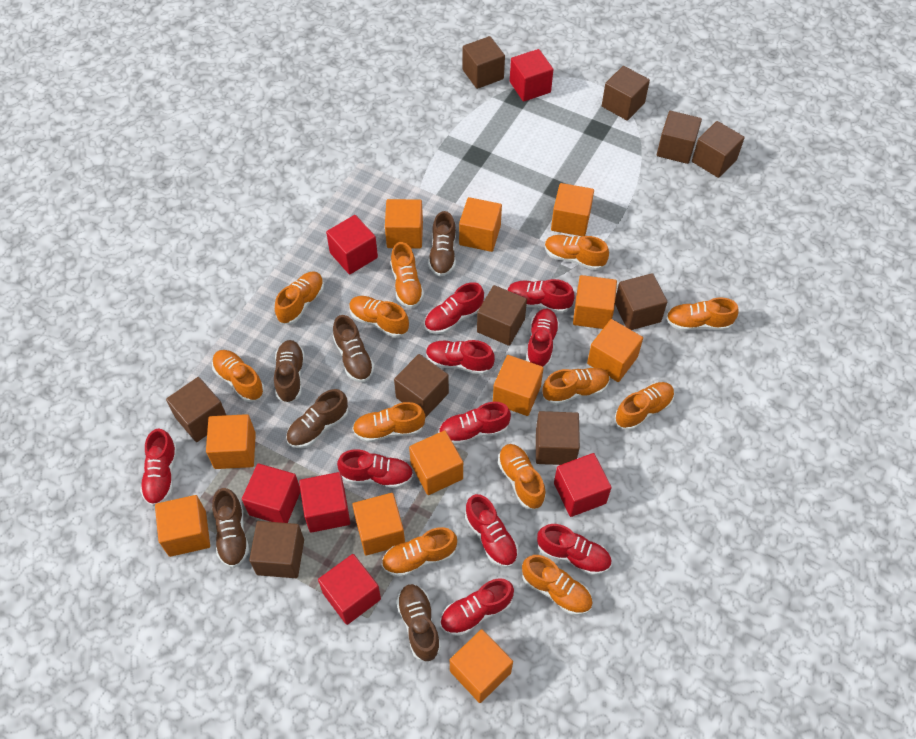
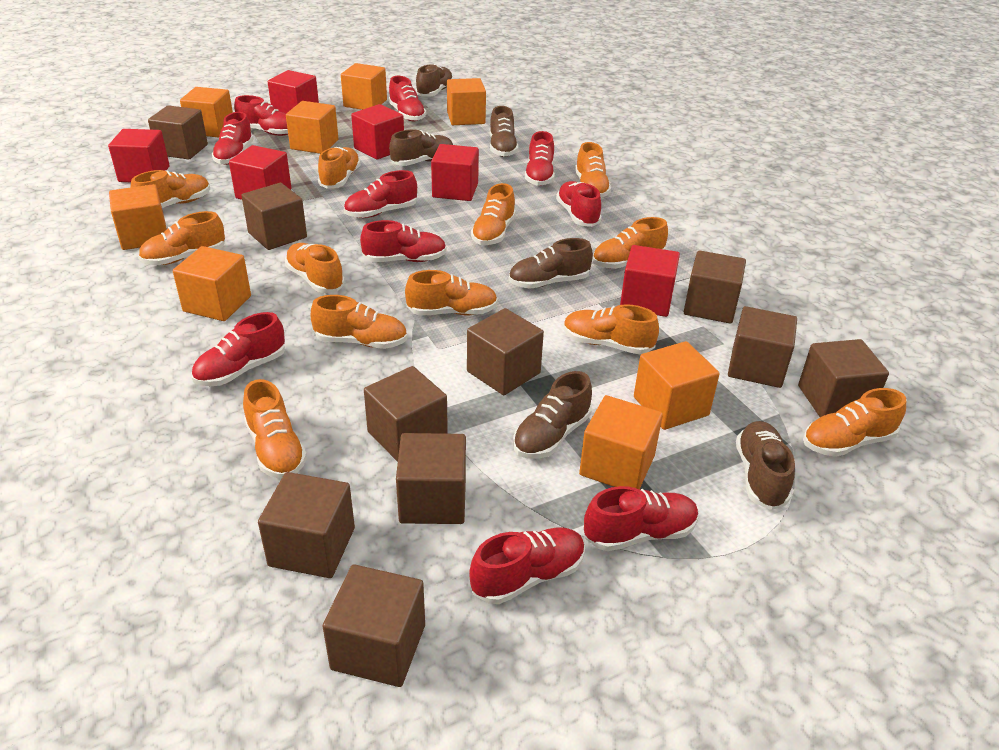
orange cube: [155,495,210,557] [206,414,256,469] [352,493,405,555] [385,199,423,248] [409,430,463,495] [450,629,513,703] [459,197,502,252] [493,355,544,416] [551,183,594,237] [573,275,617,329] [587,319,643,382] = 11 -> [109,184,167,250] [173,246,251,321] [180,87,233,138] [286,101,338,154] [341,63,387,110] [447,78,486,125] [579,395,663,489] [634,341,720,430] = 8

